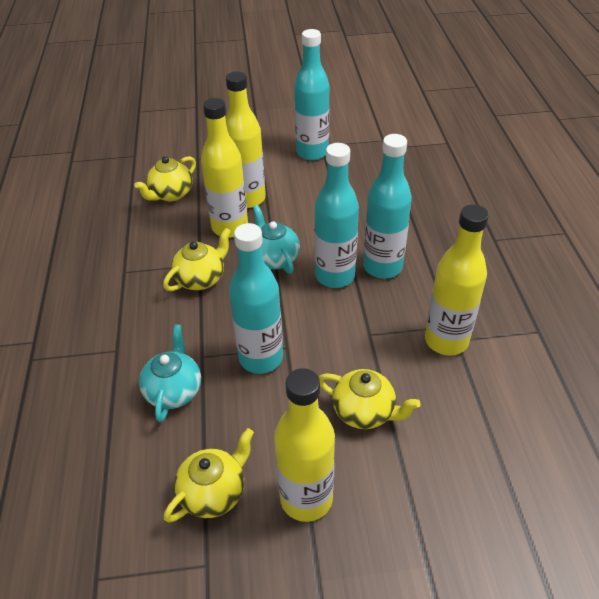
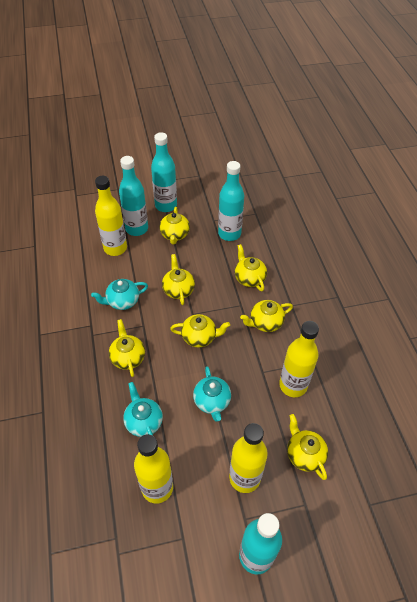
turquoise teapot: [139,324,201,422] [253,205,300,274] = 2 -> [91,279,148,310] [123,382,163,437] [193,366,231,422] = 3
yellow teapot: [134,156,196,202] [163,228,231,291] [164,428,254,523] [319,369,421,429] = 4 -> [109,319,145,377] [159,207,190,244] [162,254,195,305] [170,314,230,347] [235,244,267,291] [240,300,293,332] [287,414,328,480] = 7

